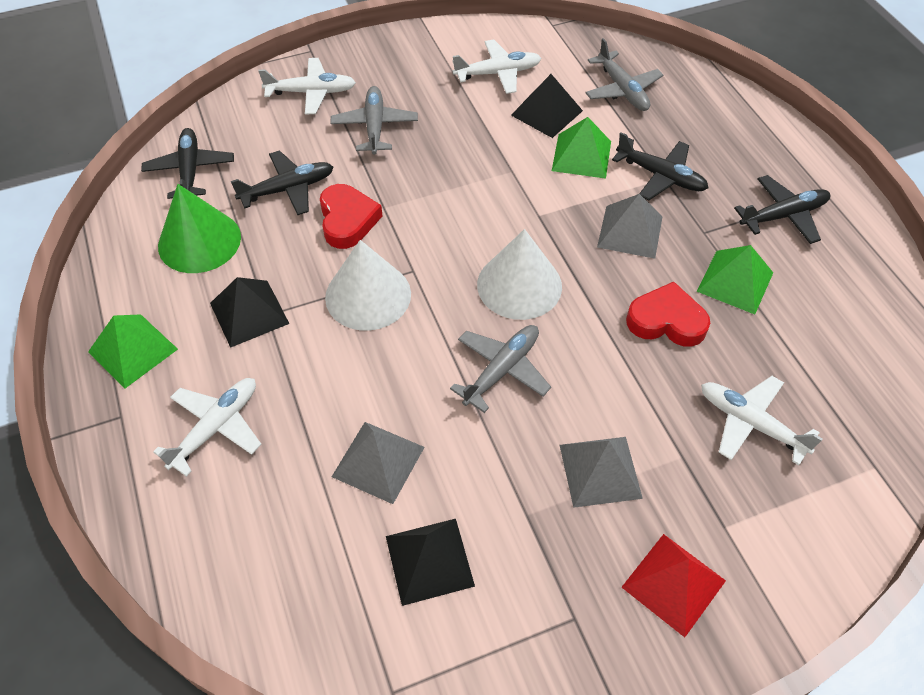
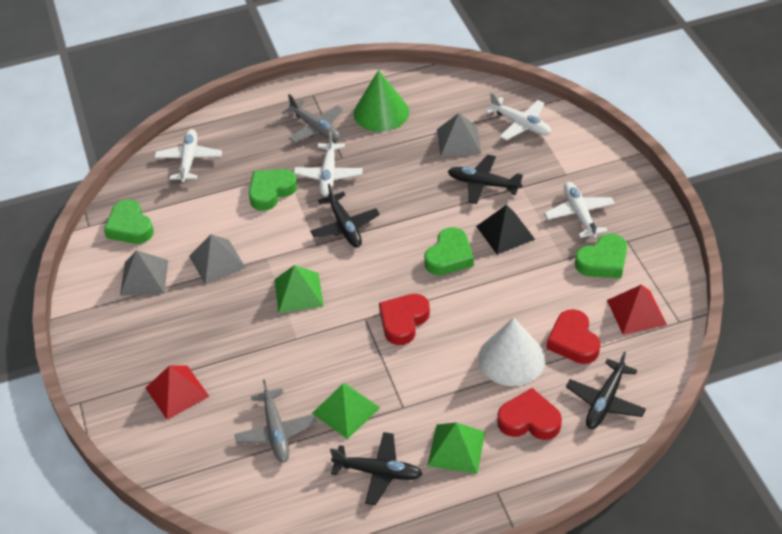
black pyramid: [210,277,290,348] [386,519,475,606] [511,74,583,138] = 3 -> [476,205,535,255] = 1
green heart: none = 0 -> [104,199,154,244] [249,169,297,211] [424,227,474,275] [575,234,627,278] = 4
grey plane: [330,86,418,155] [450,325,551,413] [585,38,663,111] = 3 -> [235,379,317,463] [282,94,343,143] = 2
red heart: [320,184,382,249] [626,282,710,347] = 2 -> [379,294,430,345] [497,388,562,440] [546,309,600,364] = 3
red pyramid: [622,534,726,637] = 1 -> [146,365,210,420] [607,285,667,335] = 2
white cone: [325,240,411,331] [477,229,562,320] = 2 -> [478,317,546,386] = 1

